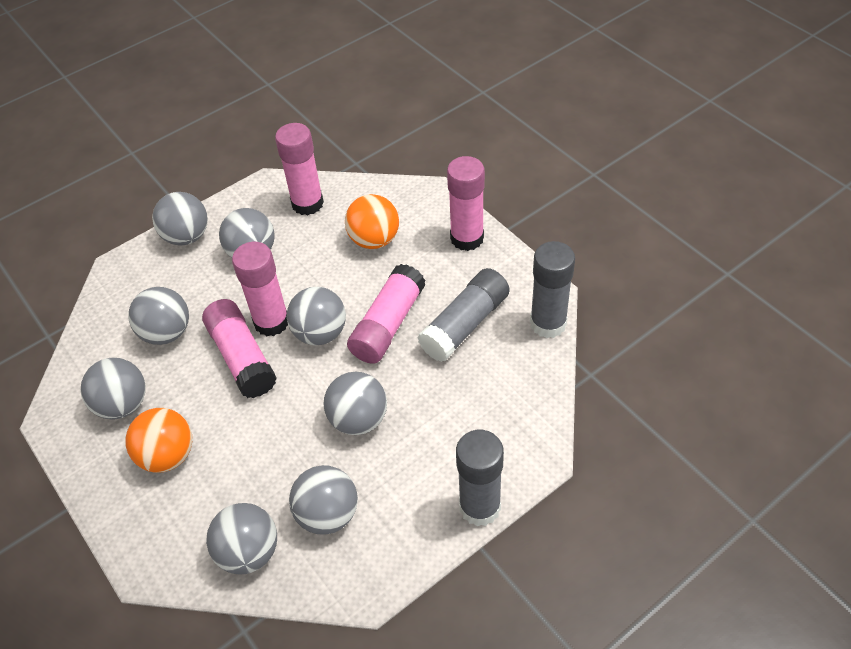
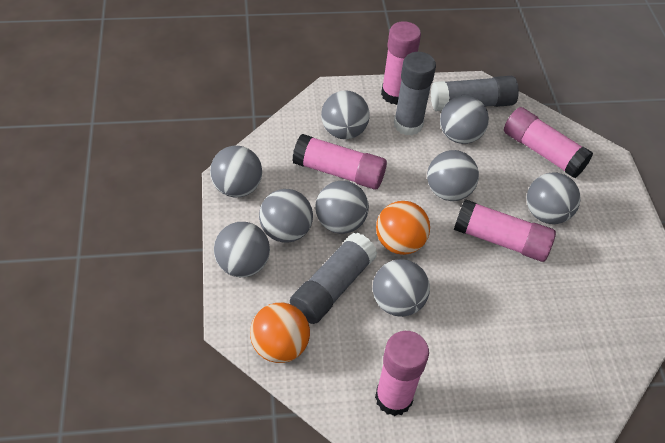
grey ball: [81,358,146,420] [128,287,189,345] [152,192,208,246] [206,503,277,574] [219,208,275,258] [287,287,346,345] [289,465,358,534] [324,372,387,435] = 8 -> [210,146,262,197] [214,222,270,277] [259,189,313,243] [315,181,369,234] [321,90,370,139] [373,259,430,317] [427,150,479,201] [440,95,489,144] [527,173,581,224] = 9

